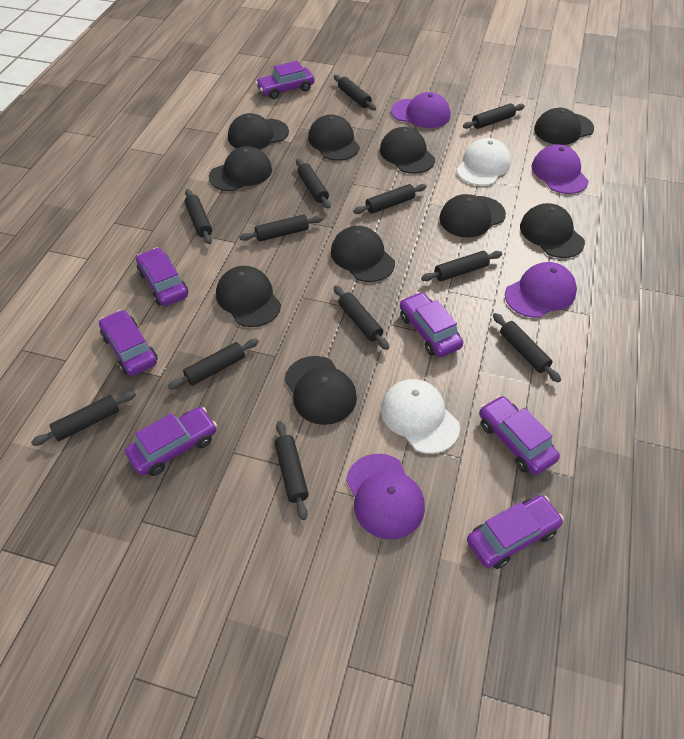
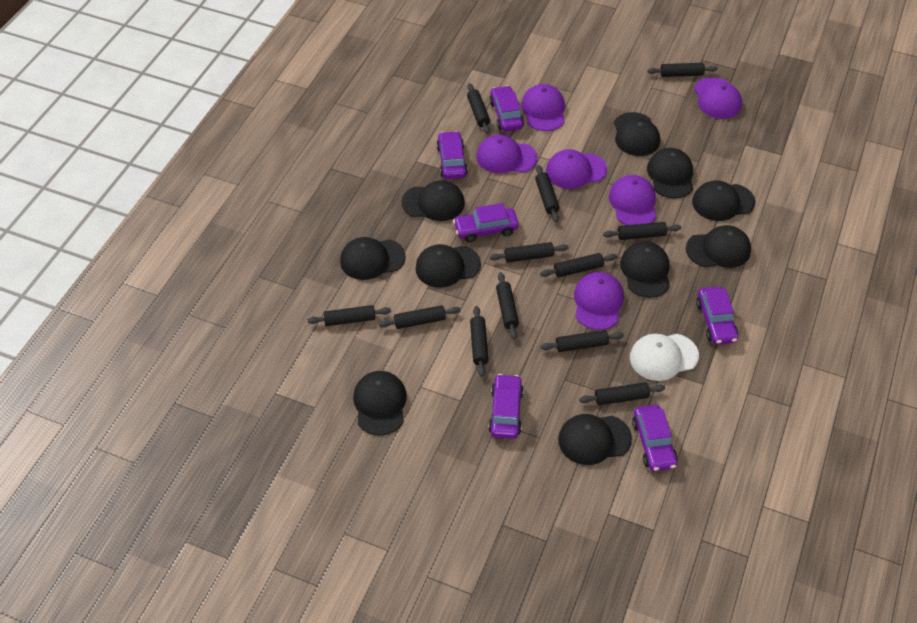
purple cap: [346,454,425,539] [391,92,451,128] [505,262,577,318] [531,145,589,194] = 4 -> [476,135,538,173] [521,84,565,131] [546,149,607,189] [574,272,624,330] [609,175,657,225] [694,77,742,119] = 6
purple car: [99,310,157,376] [125,407,217,476] [136,247,188,306] [256,61,315,99] [400,292,463,357] [467,495,564,569] [479,395,560,475] = 7 -> [436,131,468,179] [453,203,519,242] [488,374,524,439] [489,86,524,131] [632,405,678,472] [696,287,738,345] = 6
white cap: [381,379,460,454] [456,138,511,186] = 2 -> [630,334,699,381] = 1

